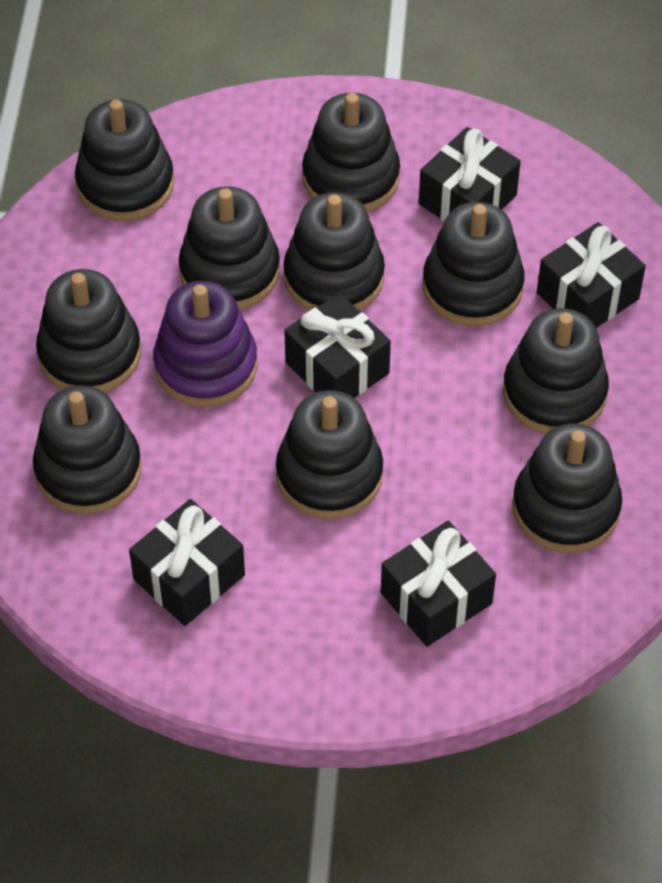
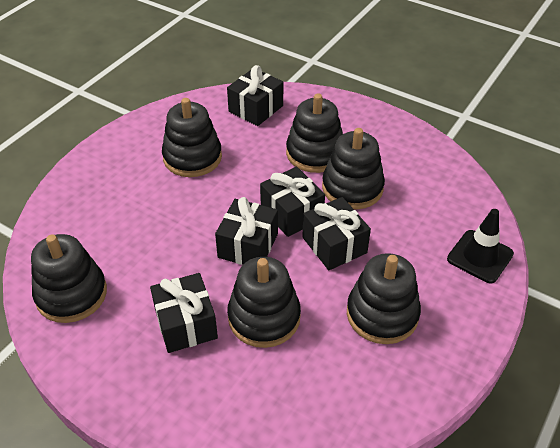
black stacking toy: [33,385,142,514] [36,269,141,393] [75,99,174,221] [179,186,280,309] [276,390,383,519] [284,192,385,311] [302,93,400,212] [423,202,524,326] [503,308,609,434] [512,424,622,553] = 10 -> [31,234,107,323] [162,98,222,177] [227,257,301,348] [286,94,343,173] [322,128,385,209] [347,253,421,344] = 6
black traffic cone: none = 0 -> [447,209,514,283] = 1
purple stacking toy: [153,281,257,407] = 1 -> none = 0

